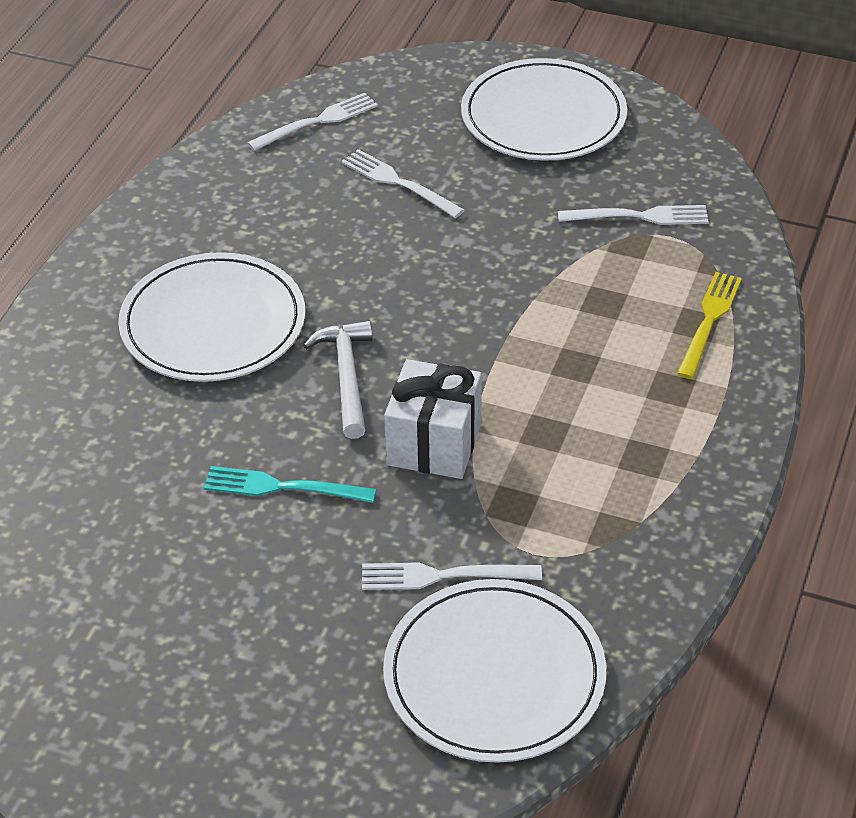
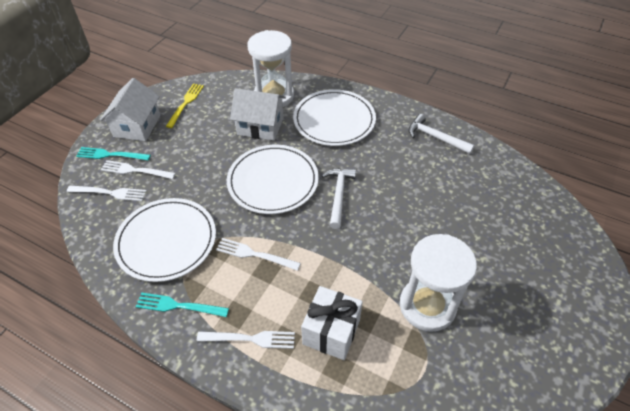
turquoise fork: [204,466,376,503] = 1 -> [76,147,151,161] [136,292,229,317] = 2
white hammer: [303,320,373,439] = 1 -> [322,168,356,229] [408,114,474,154] = 2
white hourglass: none = 0 -> [248,30,294,107] [400,234,477,332] = 2
white house: none = 0 -> [100,78,160,141] [230,88,286,141] = 2

